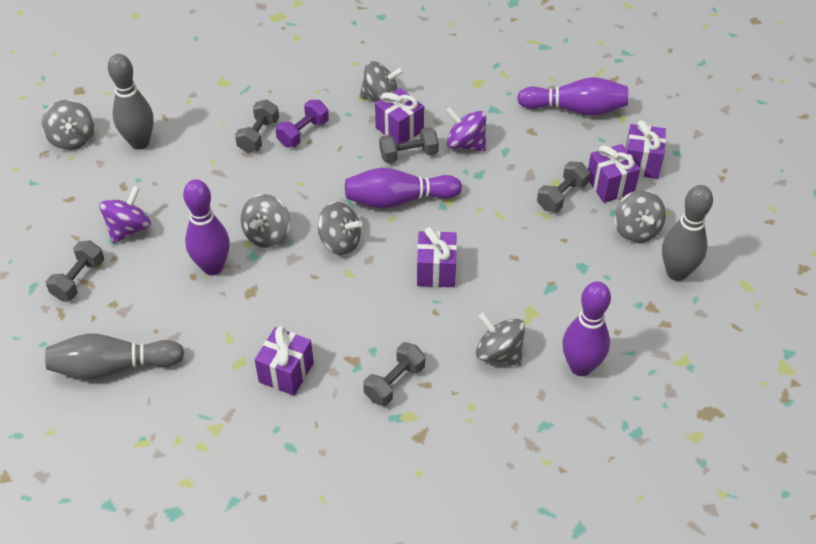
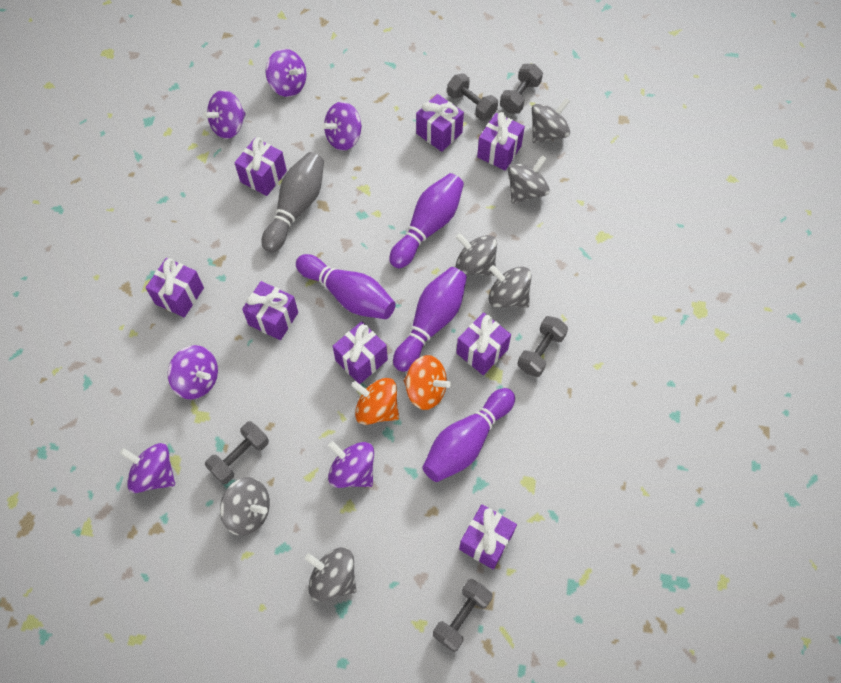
grey bowling pin: [45,333,184,380] [108,54,154,149] [662,185,713,281] = 3 -> [262,152,324,253] = 1
orange spinning top: none = 0 -> [351,378,399,425] [404,355,451,410] = 2
purple dumbbell: [275,100,329,147] = 1 -> none = 0
purple gift: [255,326,314,396] [375,88,424,144] [417,227,457,287] [588,144,640,203] [625,120,666,179] = 5 -> [146,258,204,317] [234,137,287,196] [242,281,298,340] [332,321,388,384] [416,94,464,152] [456,312,511,375] [459,504,517,569] [477,112,525,170] = 8
purple spinning top: [99,186,151,244] [446,107,486,152] = 2 -> [120,443,175,493] [168,345,218,399] [203,90,246,139] [266,49,307,97] [322,102,362,151] [328,441,374,488] = 6

